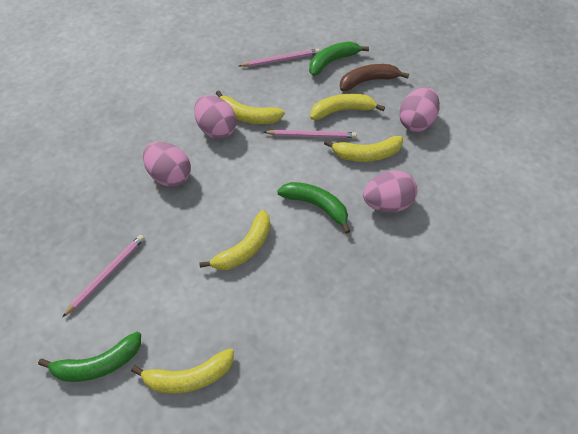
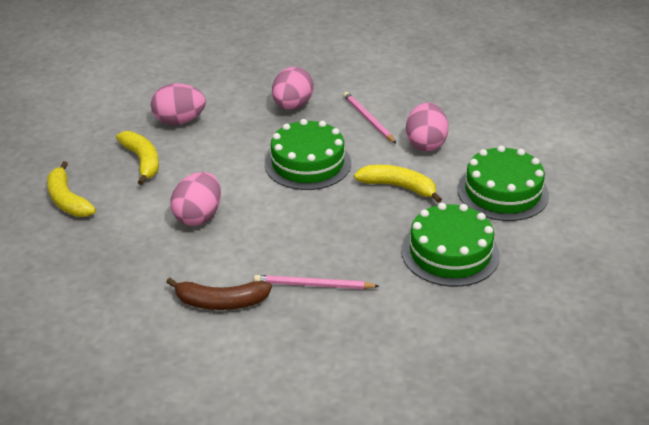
green banana: [38,332,141,382] [277,182,350,234] [309,42,369,76] = 3 -> none = 0
green cake: none = 0 -> [265,119,351,190] [402,203,500,287] [457,145,549,221] = 3
pink pencil: [62,235,145,317] [239,49,320,67] [264,130,357,138] = 3 -> [254,275,379,289] [343,92,396,143] = 2
yellow banana: [131,348,234,394] [199,210,270,270] [216,90,285,124] [311,94,385,120] [324,136,403,162] = 5 -> [47,161,96,217] [116,131,159,185] [354,165,442,203] = 3

